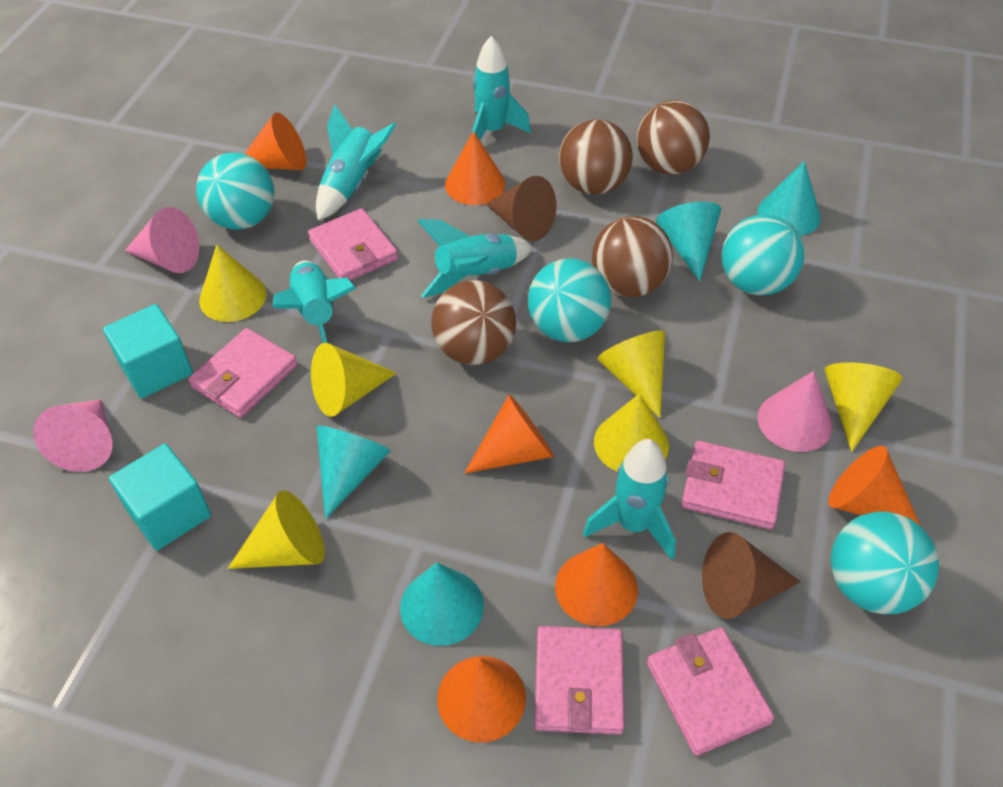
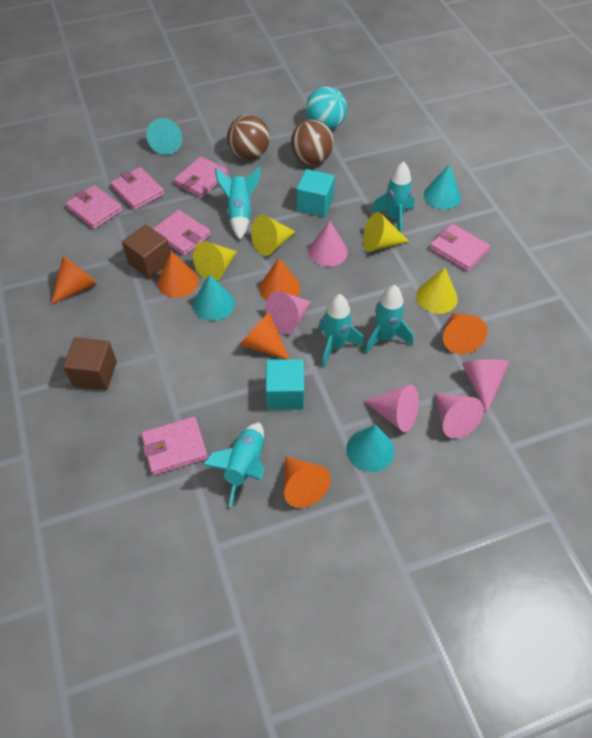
brown ball: [431,280,516,365] [559,119,633,195] [592,216,673,297] [637,100,710,175] = 4 -> [227,115,270,160] [291,119,334,165] = 2
brown cone: [486,176,557,241] [702,532,800,619] = 2 -> none = 0
brown cube: none = 0 -> [63,337,117,390] [122,224,171,279] = 2
pink cone: [33,400,113,472] [125,207,200,273] [758,371,833,452] = 3 -> [266,292,311,334] [308,221,348,267] [363,385,419,432] [434,393,484,439] [462,359,510,412] = 5
pink wallet: [189,328,298,418] [308,208,398,281] [534,626,625,735] [647,627,774,756] [681,441,785,529] = 5 -> [66,185,123,229] [110,167,165,210] [141,417,208,475] [153,210,211,256] [174,156,228,198] [430,224,490,271] = 6
turquoise ball: [196,153,274,230] [528,258,611,342] [722,214,804,296] [831,512,939,614] = 4 -> [306,86,347,130] = 1
yellow cone: [199,245,267,322] [228,491,325,569] [311,343,397,417] [594,394,669,471] [597,330,665,418] [824,362,902,452] = 6 -> [193,241,237,281] [251,215,296,256] [363,212,410,252] [416,267,458,314] = 4

